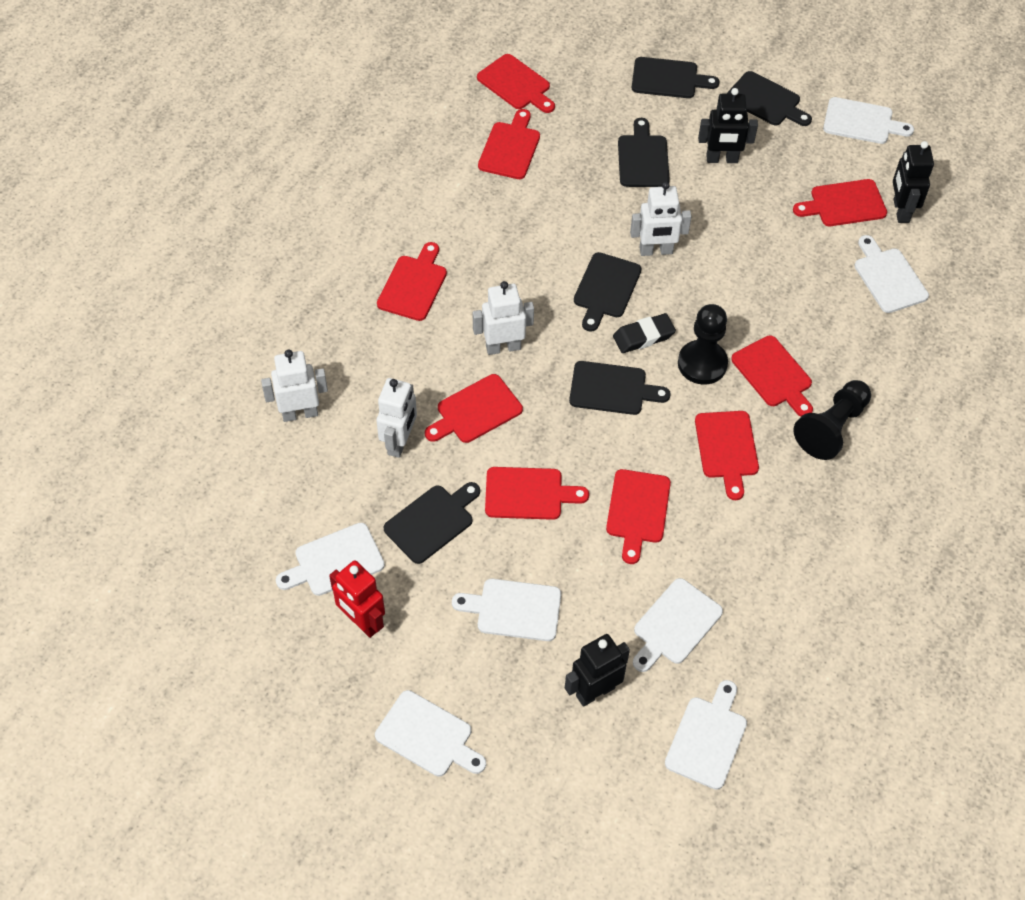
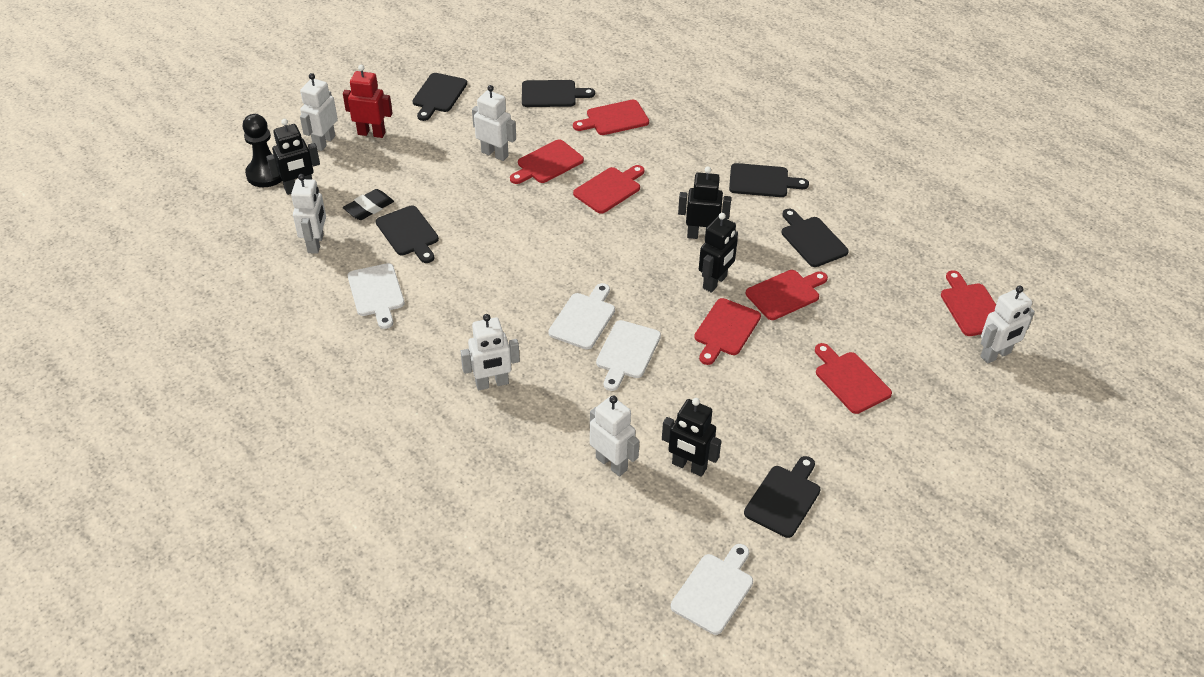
black pawn: [678,304,728,385] [793,380,871,460] = 2 -> [243,114,282,187] = 1
black robot: [565,634,630,707] [698,88,758,163] [893,141,934,223] = 3 -> [266,119,320,195] [662,398,721,477] [678,167,731,239] [699,213,738,293] = 4
red cutting board: [377,242,447,321] [425,374,523,443] [477,54,555,113] [478,109,540,179] [485,467,589,520] [606,469,671,564] [695,411,759,500] [731,335,813,417] [793,179,887,226] = 9 -> [510,139,584,184] [573,100,649,135] [573,165,644,214] [694,298,761,365] [746,270,828,320] [815,343,892,414] [941,270,996,336] = 7
white cutting board: [276,523,385,596] [375,690,486,776] [452,579,561,641] [633,578,723,672] [665,680,747,790] [823,97,914,144] [854,235,929,313] = 7 -> [348,263,404,329] [548,283,615,349] [596,320,661,391] [671,544,753,635] = 4
white robot: [261,350,328,422] [376,378,417,458] [473,281,534,355] [630,182,692,256] = 4 -> [291,174,326,254] [300,73,338,151] [461,314,520,390] [472,85,516,161] [590,396,639,477] [980,286,1035,364] = 6

